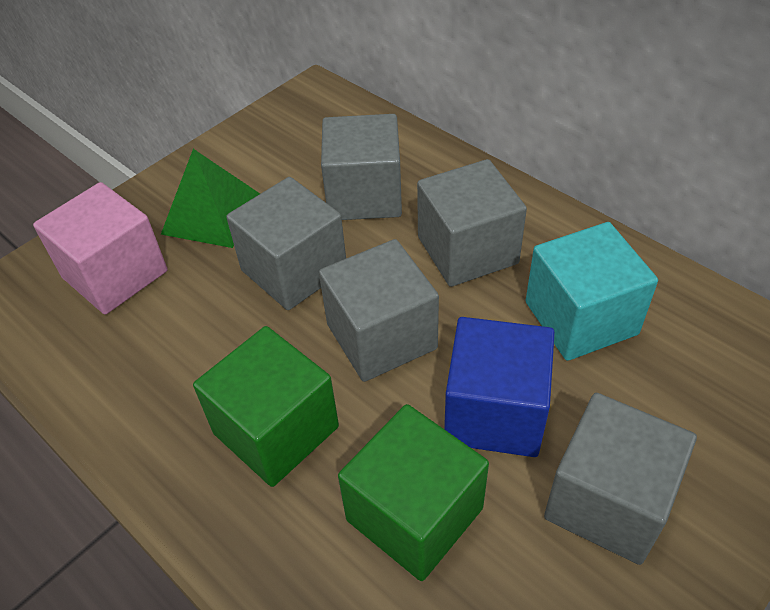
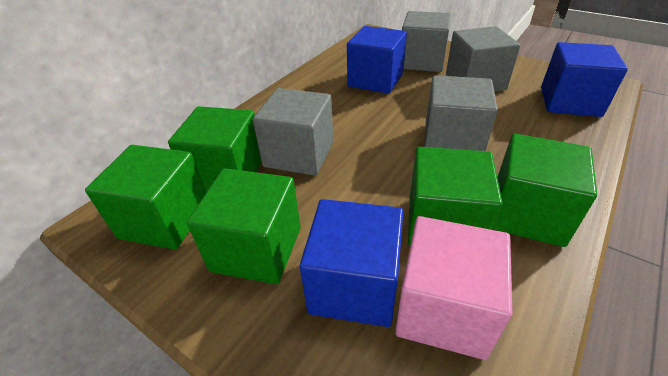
blue cube: [444,317,555,457] = 1 -> [300,199,403,327] [347,26,407,94] [541,42,628,117] = 3
green cube: [193,326,339,487] [338,404,489,581] = 2 -> [85,145,206,250] [168,106,262,192] [187,168,301,284] [408,147,503,247] [494,134,597,247] = 5
green pyramid: [161,149,260,248] = 1 -> none = 0
grey cube: [226,177,346,310] [319,239,439,382] [321,114,402,220] [417,159,527,287] [544,393,697,565] = 5 -> [253,88,333,176] [402,11,451,72] [424,75,498,151] [446,26,520,91] = 4
turquoise cube: [526,222,658,361] = 1 -> none = 0

